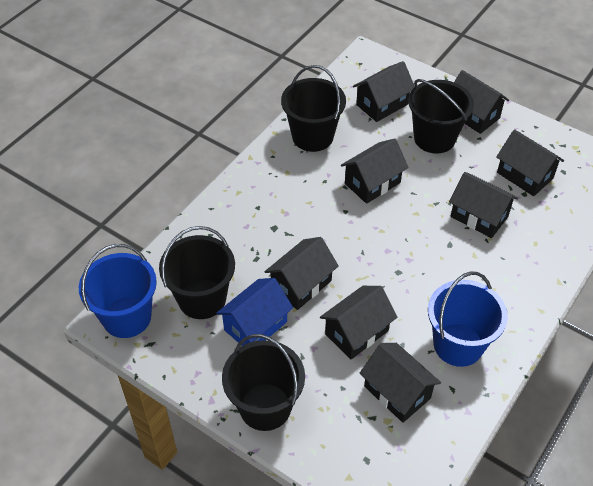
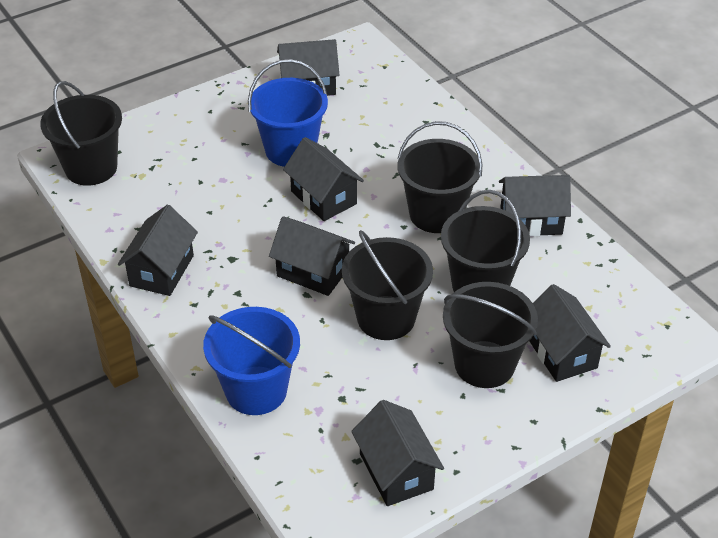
black bucket: [159,226,235,319] [222,334,305,431] [281,65,346,152] [408,79,474,154] = 4 -> [40,81,122,186] [342,230,433,340] [397,121,483,233] [441,190,530,292] [443,282,538,388] = 5
black house: [264,237,339,310] [320,286,397,359] [341,138,409,204] [353,61,415,122] [360,343,441,423] [449,172,518,238] [454,70,509,134] [496,129,564,196] = 8 -> [118,205,198,296] [269,216,355,296] [277,39,339,96] [283,137,364,221] [351,400,444,506] [499,175,571,236] [529,284,611,382] = 7
blue house: [216,278,293,346] = 1 -> none = 0

